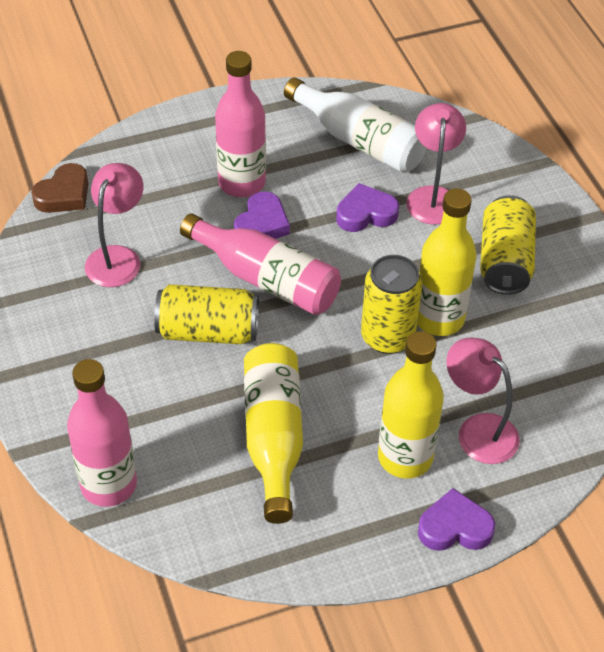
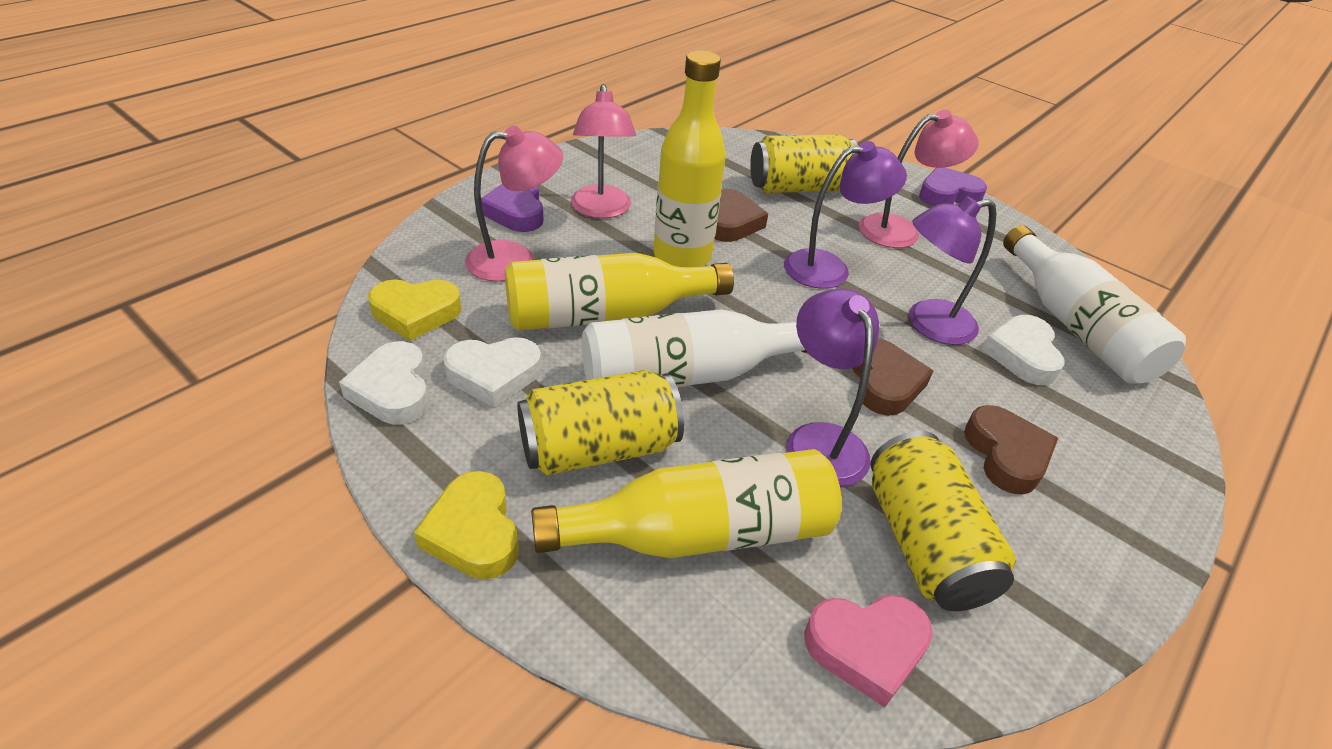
brown heart: [31,163,88,213] = 1 -> [714,189,768,242] [852,338,933,416] [964,405,1058,495] = 3
pink bottle: [67,359,137,507] [180,214,341,315] [215,51,266,197] = 3 -> none = 0
pink heart: none = 0 -> [804,595,933,707] = 1
purple heart: [234,191,290,239] [336,183,399,232] [418,488,495,551] = 3 -> [481,184,544,232] [919,167,987,206] = 2
purple lamp: none = 0 -> [784,141,907,289] [786,289,879,487] [909,196,996,345] = 3
white bottle: [284,77,427,173] = 1 -> [582,309,807,388] [1003,225,1186,384] = 2
white heart: none = 0 -> [339,341,429,424] [443,337,542,408] [982,315,1064,385] = 3
yellow heart: none = 0 -> [368,279,462,341] [414,471,519,579] = 2

